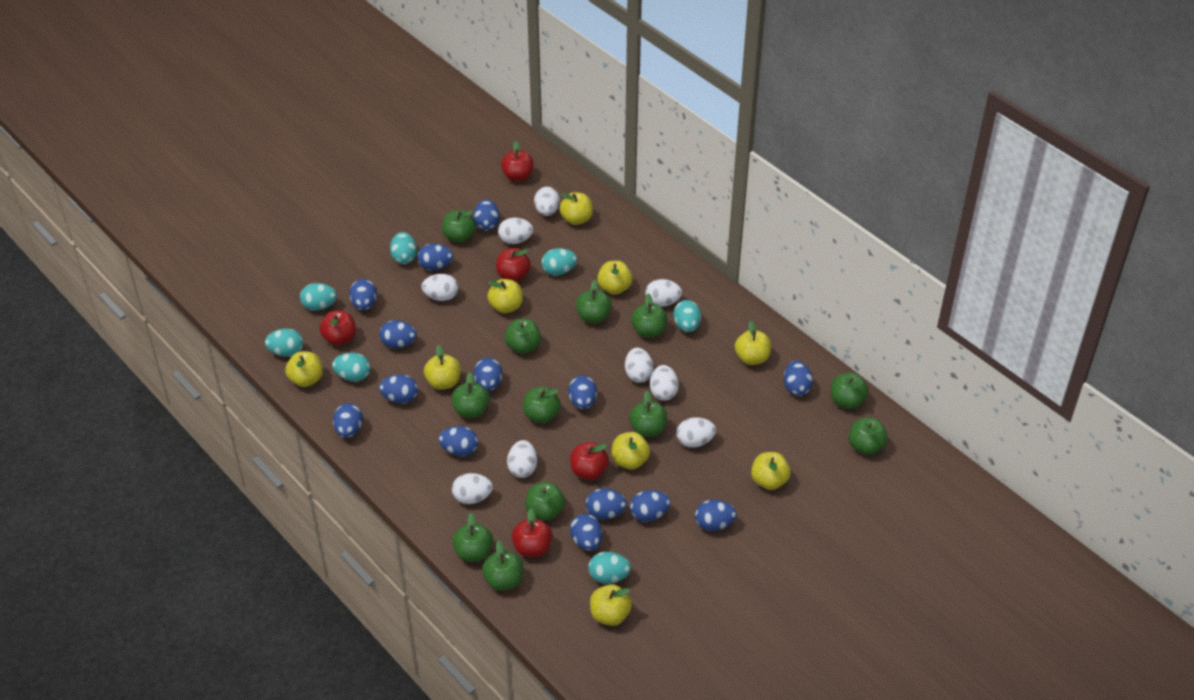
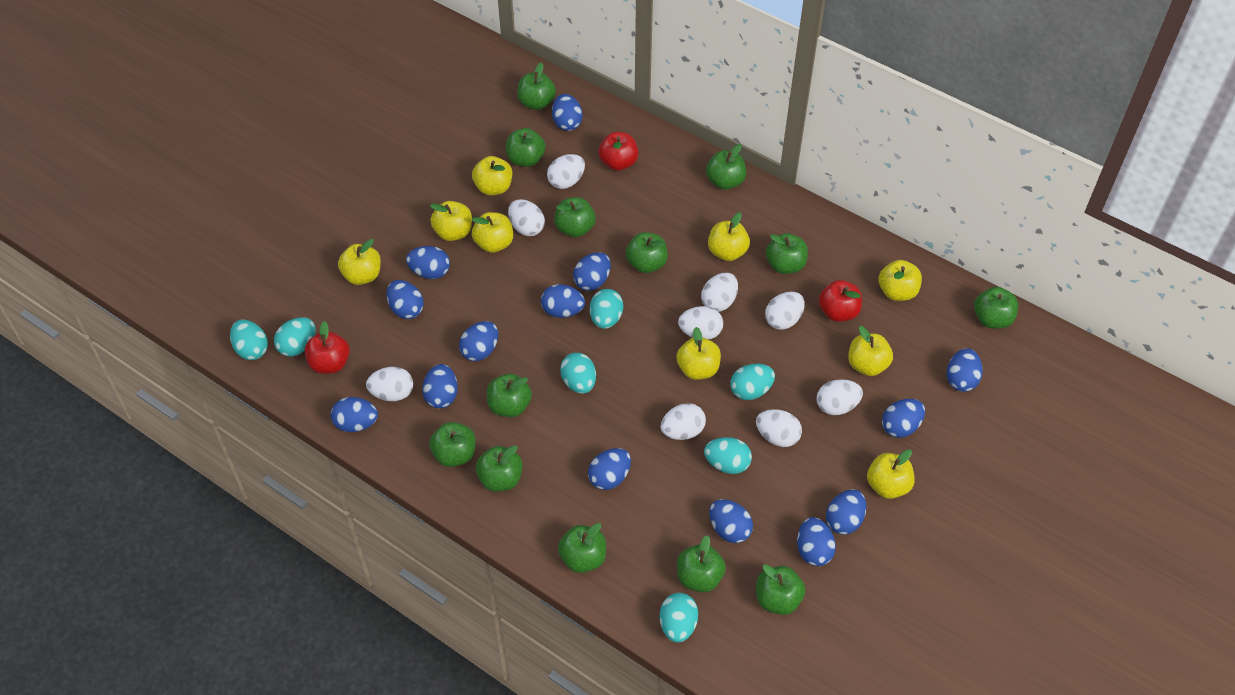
green apple: [442,210,476,243] [452,372,489,418] [452,513,493,562] [482,541,523,590] [505,319,541,354] [523,386,561,423] [525,482,565,521] [576,280,612,323] [629,391,667,437] [631,294,667,337] [831,372,868,409] [849,418,888,455] = 12 -> [429,422,476,467] [476,445,522,492] [487,374,532,417] [506,128,545,167] [517,62,556,110] [554,197,596,237] [558,523,606,573] [626,232,668,273] [677,535,726,592] [706,144,746,190] [756,564,806,615] [766,233,808,274] [974,287,1018,328] = 13
red apple: [319,310,356,345] [496,248,531,282] [501,141,534,181] [512,508,552,557] [570,442,609,480] = 5 -> [305,321,350,374] [599,132,638,171] [819,280,862,322] = 3

